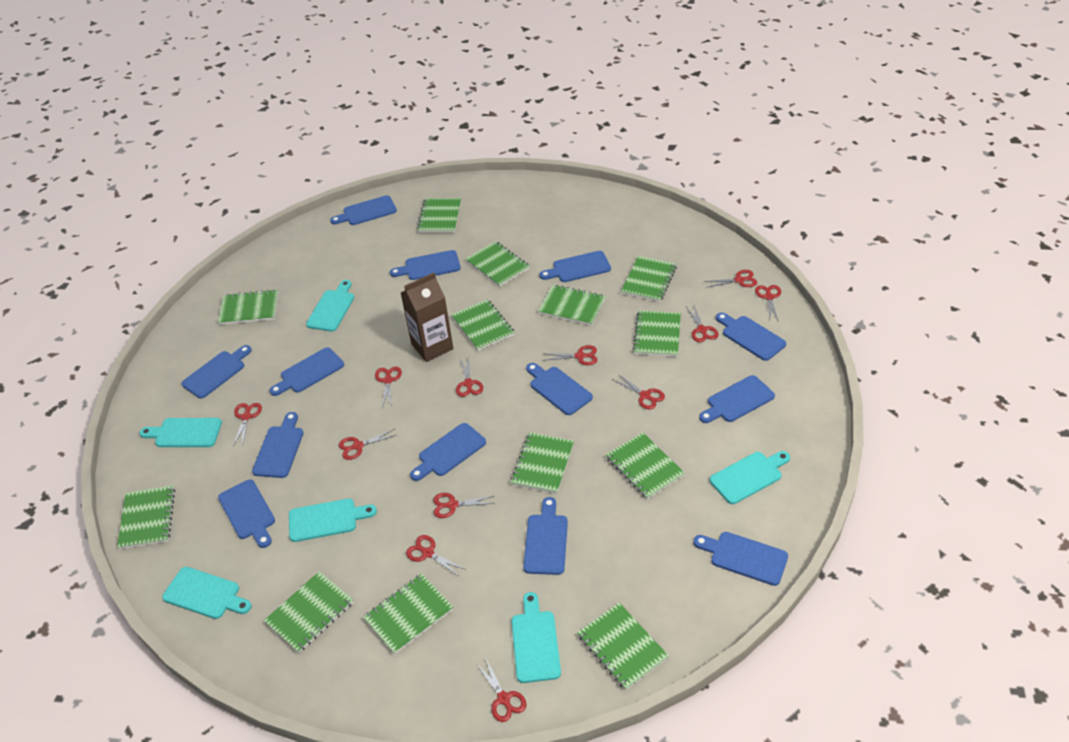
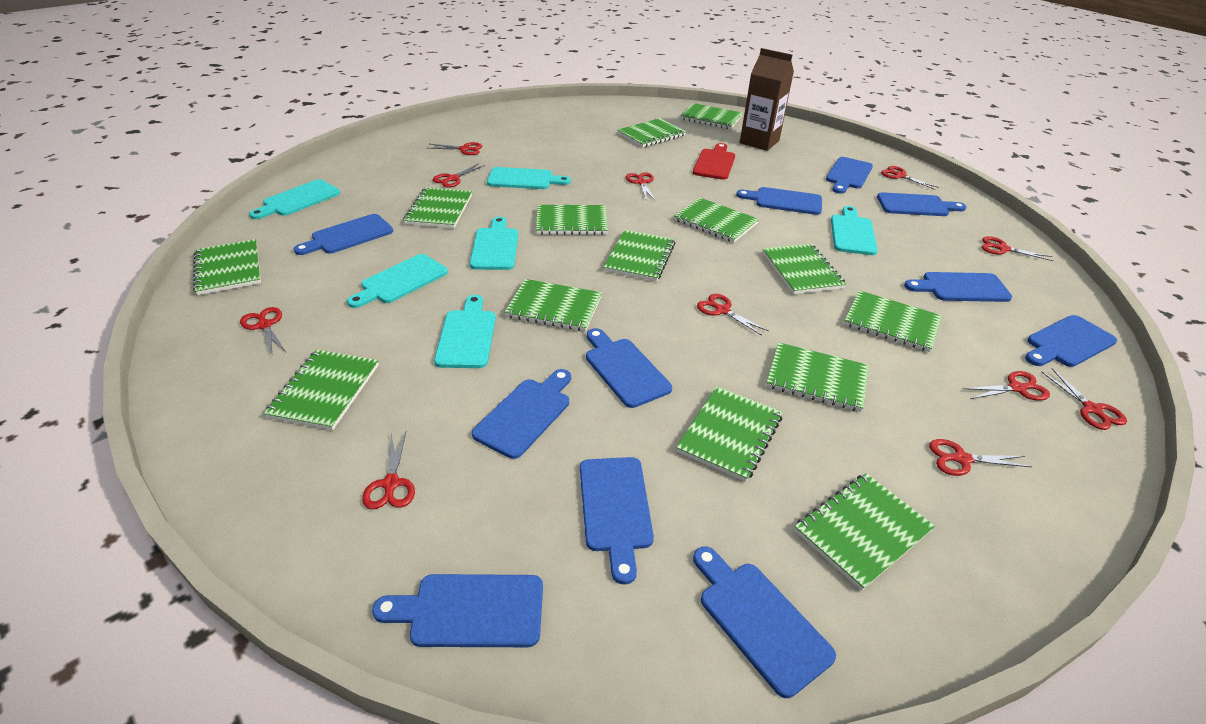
blue cutting board: [182,345,252,399] [218,480,275,548] [252,412,304,478] [270,347,344,396] [330,195,397,225] [390,250,461,280] [410,423,486,481] [523,497,568,575] [526,363,593,415] [539,251,611,282] [693,532,788,586] [699,375,775,423] [716,313,786,361] = 13 -> [294,214,393,255] [372,574,543,647] [472,369,571,459] [580,457,654,585] [586,328,672,408] [693,546,836,698] [736,187,822,215] [826,157,873,194] [877,192,966,216] [904,272,1012,302] [1025,315,1117,367] = 11
green notebook: [117,485,175,549] [218,289,278,325] [264,571,353,653] [363,574,453,654] [417,198,461,233] [451,299,515,351] [466,241,530,287] [511,432,574,494] [538,285,606,326] [577,603,669,690] [606,432,685,499] [621,256,677,302] [633,310,681,357] = 13 -> [193,239,261,295] [264,350,379,430] [404,187,472,228] [504,279,602,331] [536,205,608,235] [603,230,675,281] [618,118,686,148] [674,198,759,243] [676,386,783,482] [680,103,743,129] [763,244,846,294] [766,342,869,412] [794,473,935,591] [844,290,942,352] = 14
red cutting board: none = 0 -> [693,143,735,180] = 1
red scissors: [233,403,262,446] [338,429,396,460] [375,367,402,408] [406,535,466,577] [433,493,495,518] [456,356,483,397] [476,657,527,722] [543,345,597,365] [612,374,665,410] [686,306,718,342] [704,270,757,288] [755,285,781,322] = 12 -> [240,307,286,354] [362,432,415,509] [428,142,482,155] [433,163,485,188] [626,172,656,201] [697,294,769,336] [881,166,939,190] [929,439,1032,476] [963,371,1050,401] [982,236,1053,261] [1041,368,1127,430] = 11

